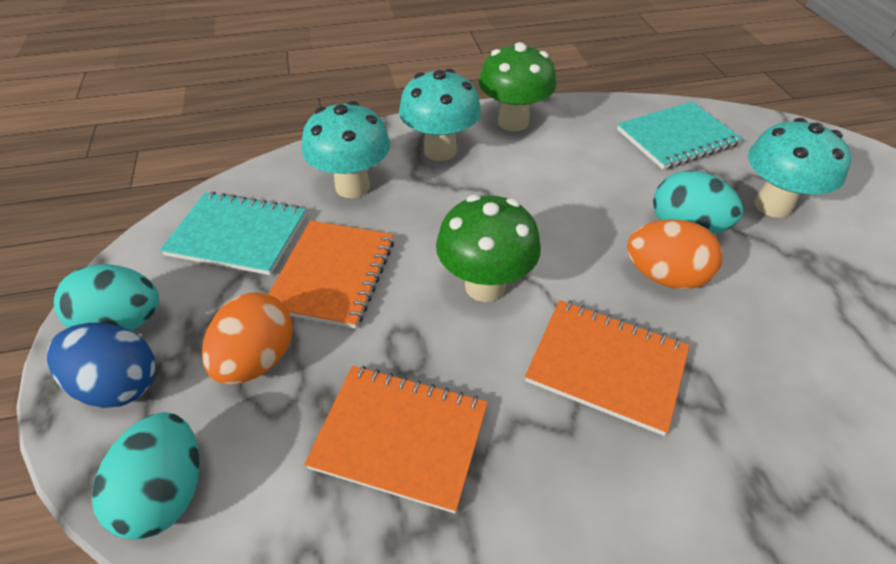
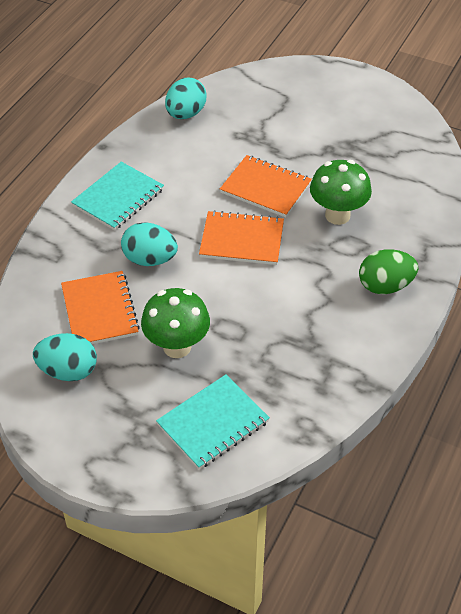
blue egg: [47,323,156,408] = 1 -> none = 0
green egg: none = 0 -> [359,249,418,294] = 1
orange egg: [202,292,293,385] [627,219,722,289] = 2 -> none = 0
turquoise mushroom: [302,101,390,198] [399,69,481,161] [748,118,851,218] = 3 -> none = 0

